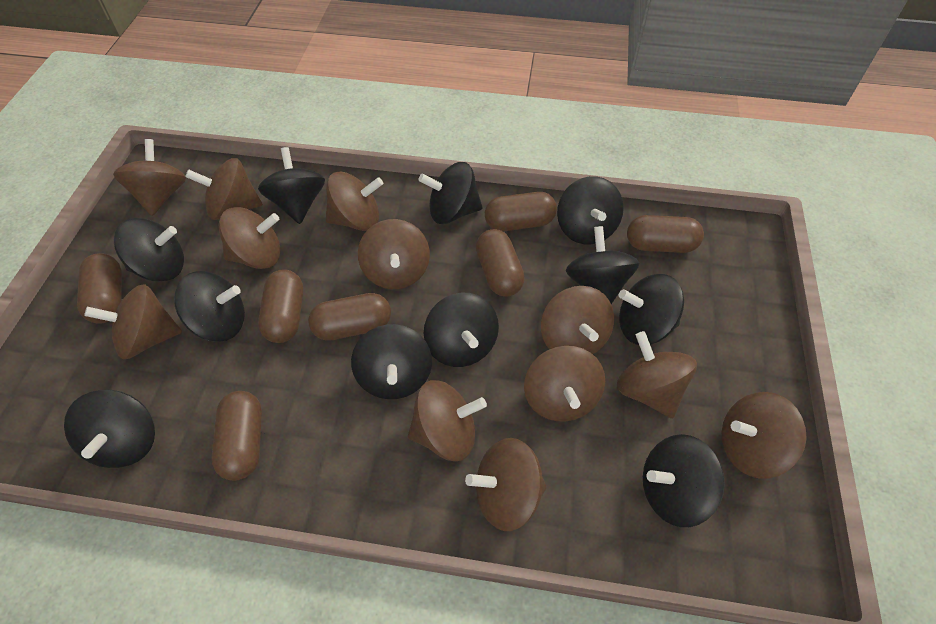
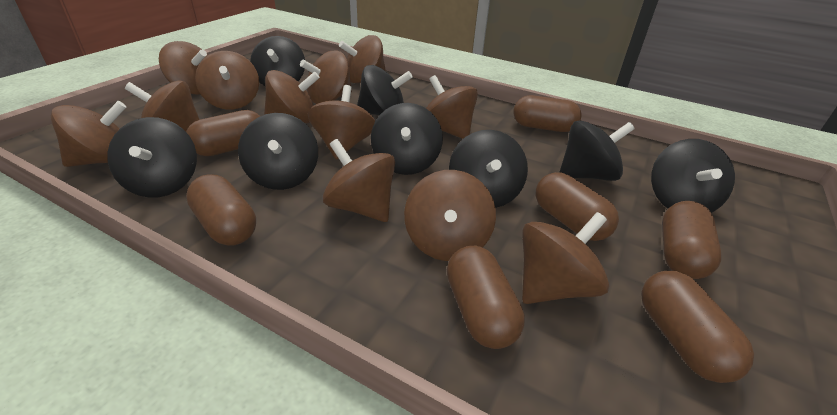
black spinning top: [64,390,155,468] [114,218,184,282] [174,271,245,342] [258,147,325,224] [351,324,432,399] [419,162,483,224] [424,293,499,367] [557,176,624,244] [566,226,639,304] [619,274,684,345] [643,434,725,527] = 11 -> [107,117,197,197] [238,113,318,190] [250,36,305,86] [357,65,413,115] [371,103,443,175] [449,130,528,208] [560,120,635,181] [651,139,735,213] = 8

